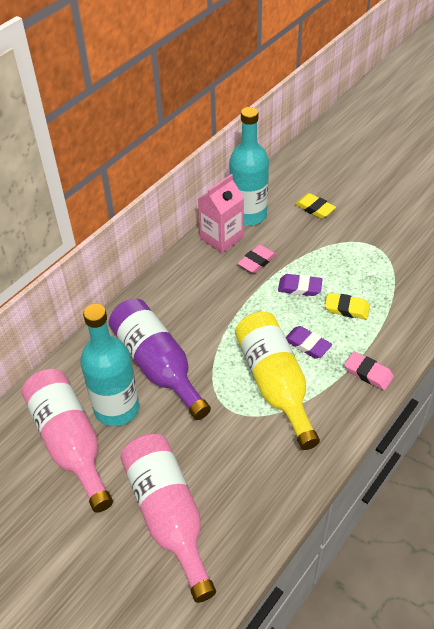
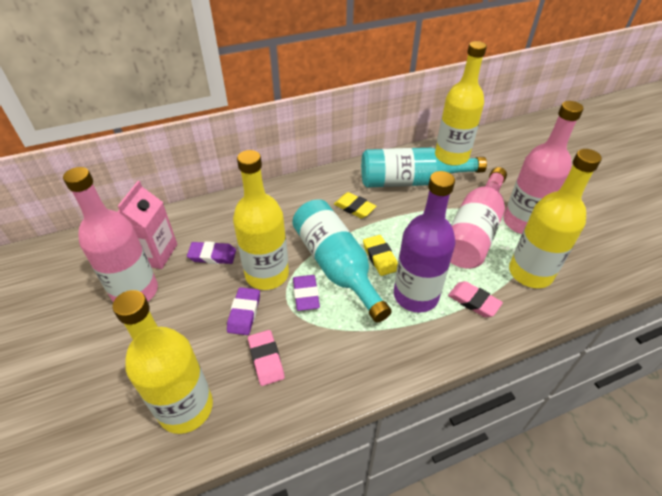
pink bottle: [21,369,113,513] [120,433,216,603] = 2 -> [63,167,158,302] [450,167,507,269] [503,101,584,234] = 3
purple eraser: [278,274,323,296] [286,326,332,359] = 2 -> [187,241,236,264] [227,287,260,335] [293,275,320,311] = 3
yellow bottle: [235,312,320,450] = 1 -> [113,290,213,434] [233,150,289,290] [436,41,487,159] [509,149,602,288] = 4

